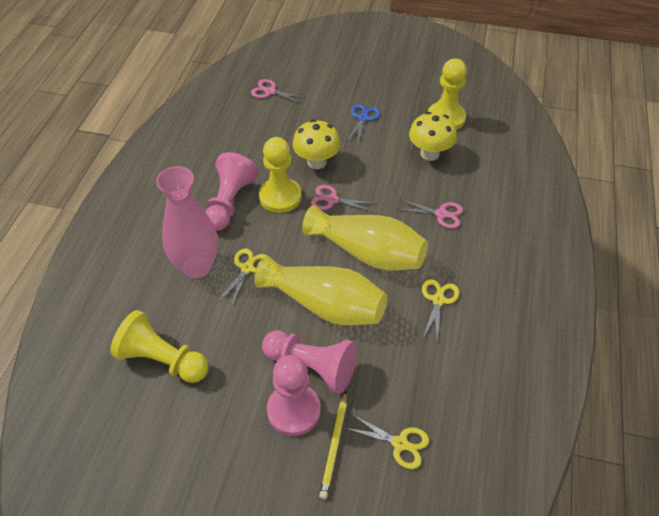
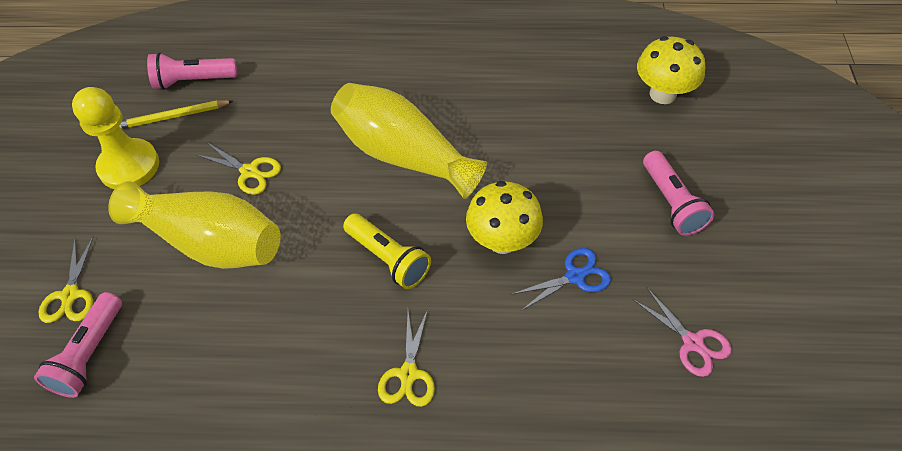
pink flashlight: none = 0 -> [34,292,122,398] [147,52,237,90] [643,151,715,236] = 3
pink pawn: [205,152,258,231] [262,331,357,394] [267,355,321,436] = 3 -> none = 0
pink scissors: [251,79,307,104] [311,185,377,212] [397,199,463,229] = 3 -> [632,287,732,377] = 1
pink vase: [156,166,218,278] = 1 -> none = 0
yellow flashlight: none = 0 -> [343,214,431,289] = 1
yellow pawn: [110,310,208,383] [259,137,302,213] [428,59,467,130] = 3 -> [72,87,159,189] = 1

